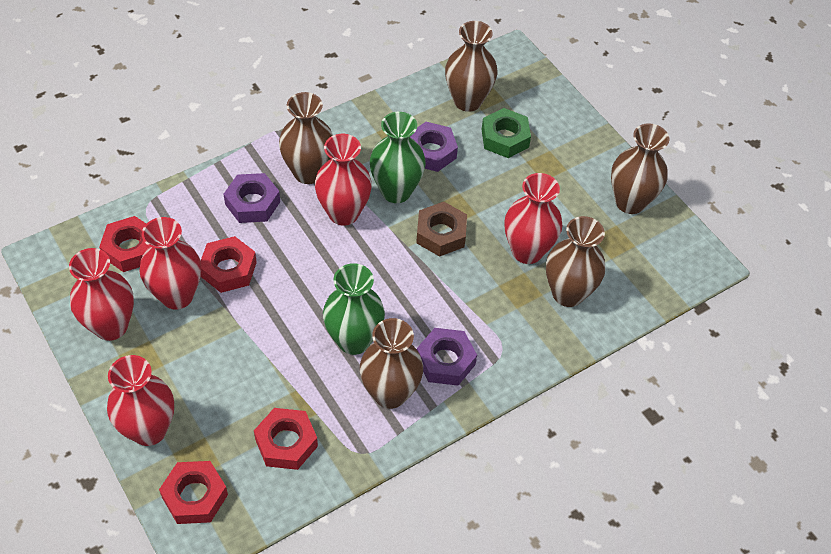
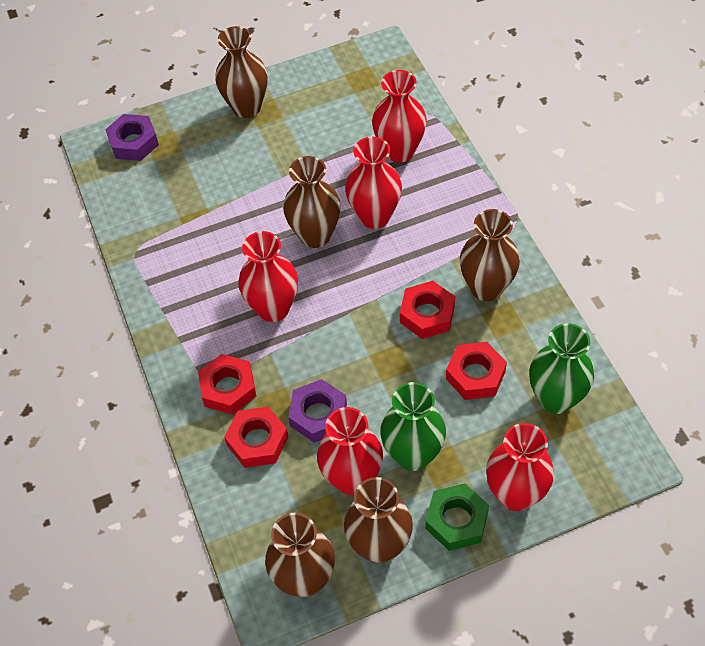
brown nut: [416,202,467,257] = 1 -> none = 0
purple nut: [224,173,280,223] [410,122,458,172] [417,328,477,386] = 3 -> [105,114,159,161] [288,379,347,442] = 2

